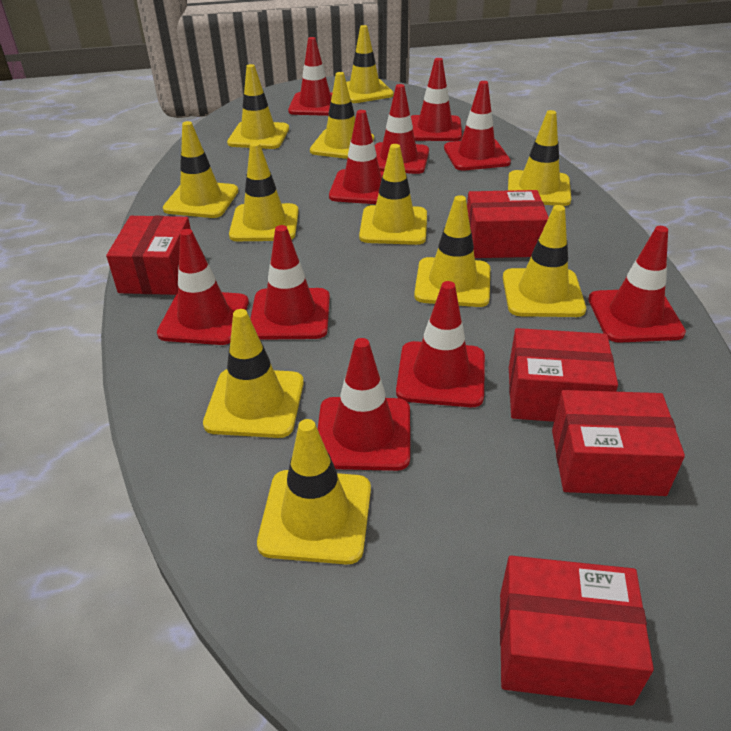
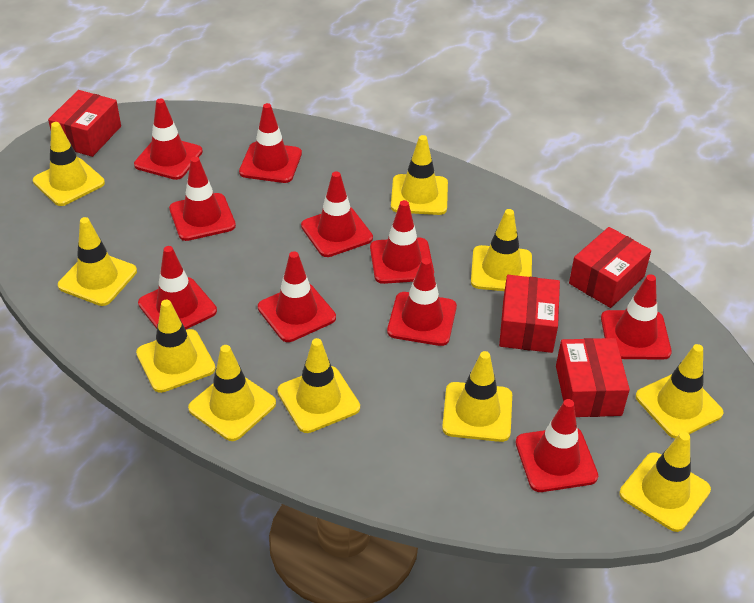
red box: [106,216,191,295] [467,190,549,258] [500,556,654,706] [509,328,618,422] [552,390,685,496] = 5 -> [48,90,121,157] [499,275,560,353] [556,338,630,417] [569,227,651,308] = 4
yellow traffic cone: [163,121,238,218] [203,309,304,438] [227,64,289,149] [229,142,299,241] [257,419,371,565] [310,72,374,159] [346,25,394,103] [359,144,427,245] [414,195,490,307] [503,205,586,317] [508,110,571,206] = 11 -> [33,122,105,206] [58,217,137,306] [136,300,216,393] [188,345,276,441] [277,338,360,433] [391,135,448,215] [442,351,512,442] [471,209,532,291] [619,432,711,532] [636,344,724,439] = 10

